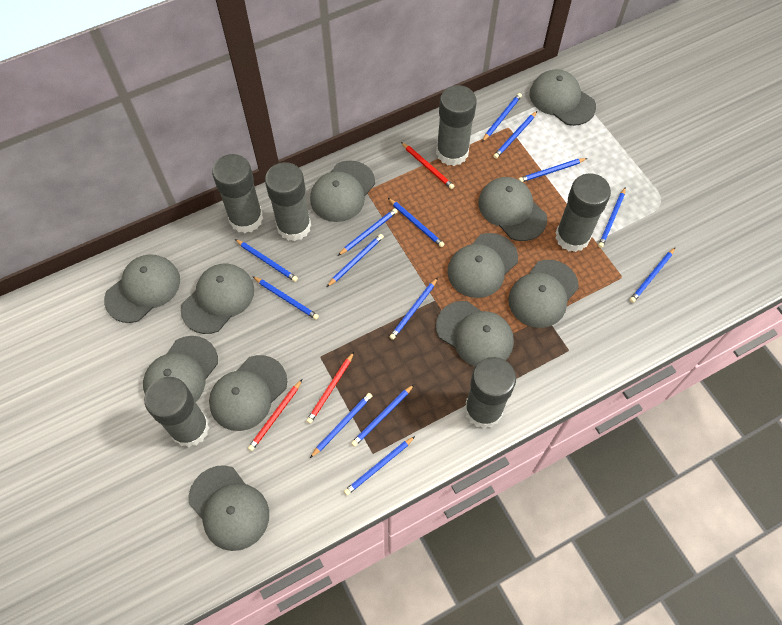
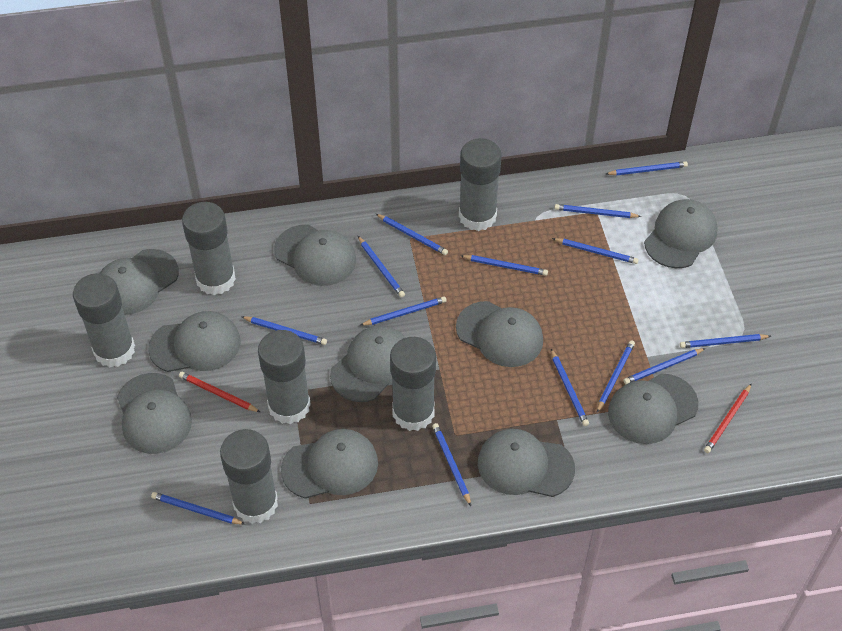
grey cap: [104,254,180,323] [143,336,218,402] [181,264,254,334] [189,465,269,551] [209,355,287,431] [310,160,375,222] [436,301,514,367] [447,233,518,298] [478,177,547,241] [508,260,579,328] [530,69,596,126] = 11 -> [99,249,179,315] [117,373,192,454] [148,311,241,372] [274,225,356,286] [281,429,378,498] [330,326,406,402] [456,301,543,367] [478,429,575,497] [608,373,698,444] [644,199,718,268] = 10
red pencil: [248,379,302,451] [306,352,354,424] [401,142,454,189] = 3 -> [179,372,260,412] [704,383,752,453] = 2

